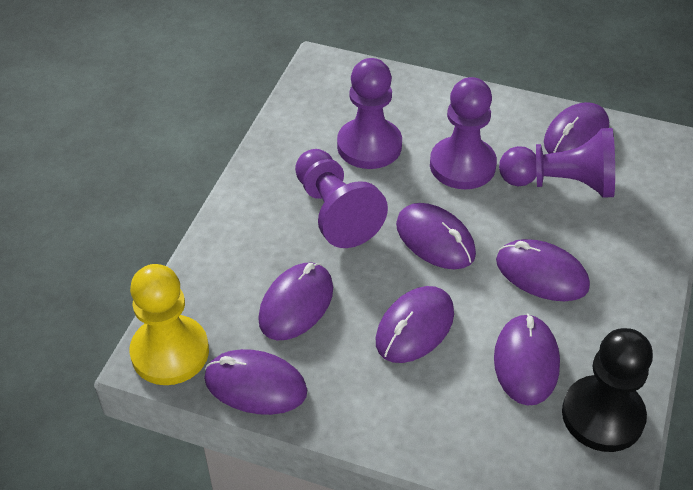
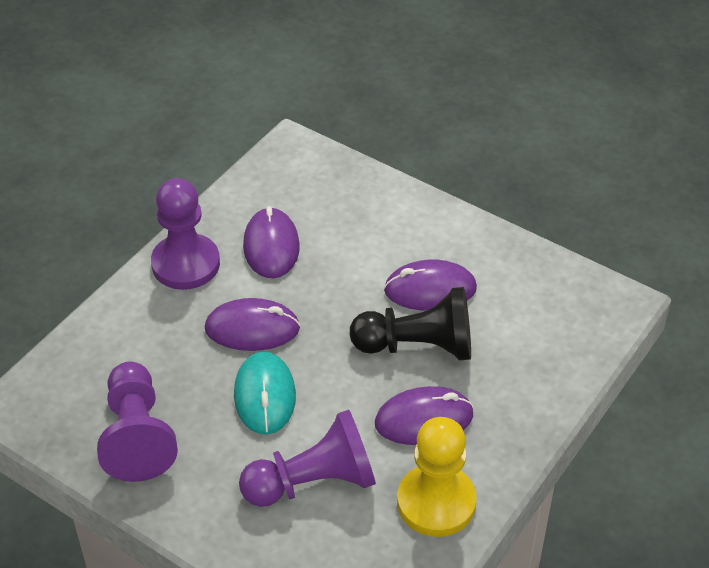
purple mouse: [204,349,307,415] [258,262,333,340] [376,286,454,363] [396,203,476,269] [494,314,560,406] [496,239,590,301] [544,102,609,154] = 7 -> [205,298,300,351] [243,206,300,279] [375,386,474,445] [384,259,477,311] = 4
purple pawn: [295,149,388,248] [337,58,402,169] [430,77,497,189] [499,128,615,198] = 4 -> [97,362,178,482] [151,178,220,290] [239,410,376,507] = 3
turquoise mouse: none = 0 -> [234,351,296,435] = 1

